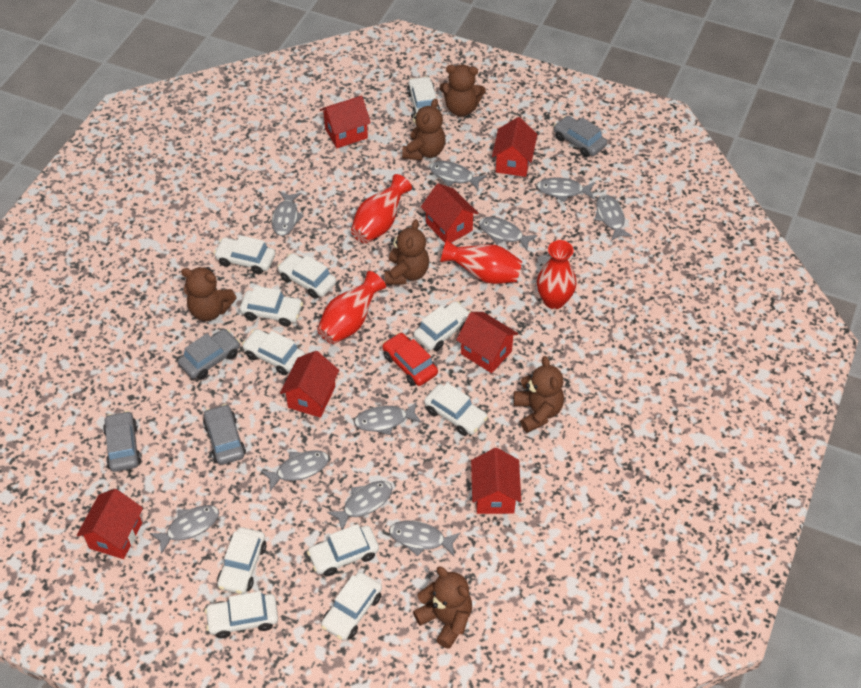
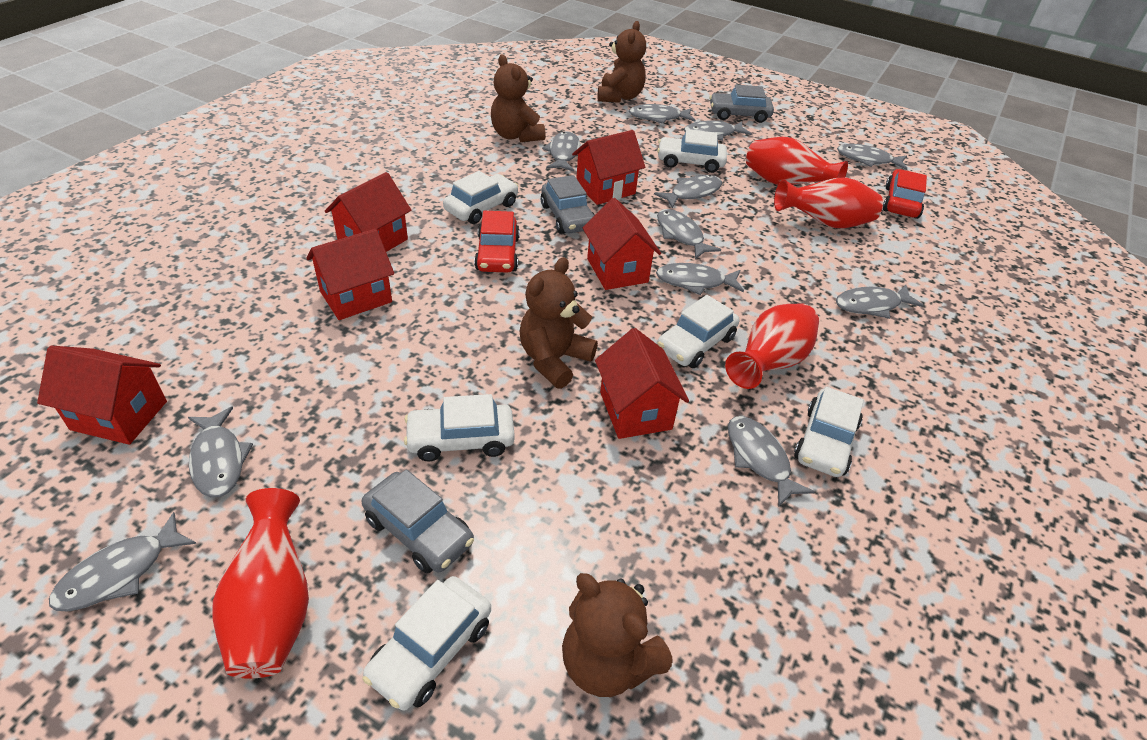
brown teddy bear: [181,267,237,321] [384,219,429,285] [402,99,446,160] [413,566,472,649] [440,65,486,116] [514,356,564,433] = 6 -> [491,54,546,142] [520,257,598,389] [562,573,673,697] [598,21,646,103] = 4
grey car: [103,411,141,472] [178,329,240,380] [203,404,246,465] [554,116,607,157] = 4 -> [362,469,474,573] [541,175,594,234] [710,85,774,123] = 3
grey fish: [150,505,219,554] [261,450,329,491] [272,191,304,236] [327,481,392,530] [354,401,422,435] [389,520,460,556] [429,161,487,190] [478,217,537,250] [536,178,595,202] [595,194,632,241] = 10 -> [49,512,197,611] [188,406,253,498] [542,131,580,171] [629,104,695,124] [654,175,722,208] [656,263,744,295] [657,209,721,259] [684,121,752,141] [728,416,814,507] [836,285,924,319] [837,144,907,170] = 11
red car: [382,333,438,386] = 1 -> [474,211,520,273] [883,169,927,219] = 2
red house: [77,489,143,559] [280,351,339,418] [320,96,371,148] [421,183,478,243] [456,312,518,373] [471,448,521,514] [492,117,538,177] = 7 -> [37,345,167,445] [306,229,394,320] [325,172,411,252] [572,130,645,205] [583,198,661,290] [595,328,689,439] = 6
white car: [205,591,278,638] [214,235,275,274] [217,527,266,594] [240,286,303,327] [242,329,305,375] [277,253,336,299] [307,524,379,577] [321,572,382,641] [407,76,440,114] [413,301,471,351] [424,383,488,436] = 11 -> [362,576,491,711] [404,394,515,461] [443,171,518,224] [657,129,727,173] [657,295,739,368] [794,387,864,477] = 6

